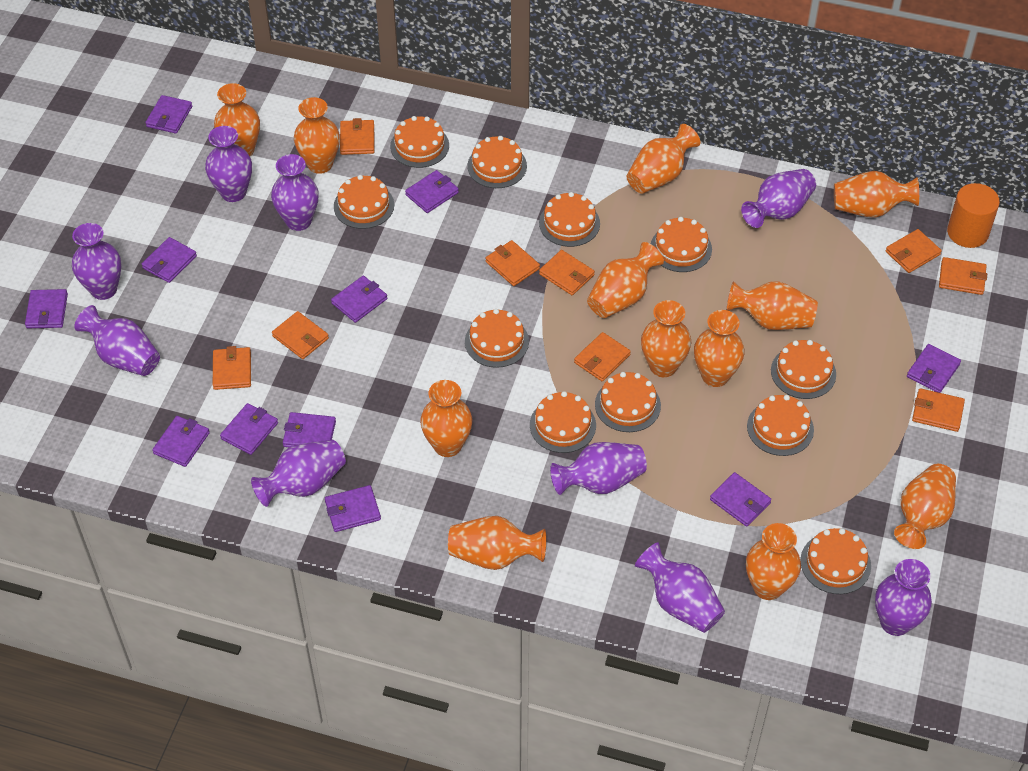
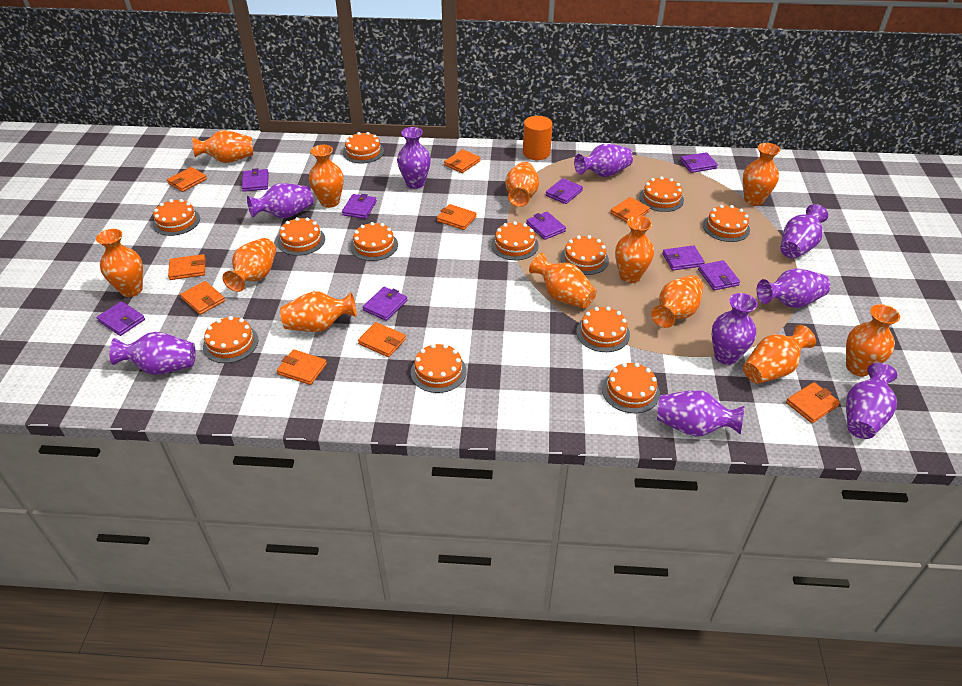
orange cake: [334,175,394,229] [390,116,449,168] [465,309,529,368] [467,136,527,188] [530,391,596,453] [539,192,600,247] [595,372,661,432] [651,217,712,272] [747,395,814,456] [771,340,836,399] [800,528,871,594] = 11 -> [153,199,200,236] [203,316,258,363] [278,217,325,256] [343,132,384,164] [350,222,398,261] [411,344,467,393] [491,221,539,260] [560,235,609,275] [576,307,630,352] [602,363,660,413] [639,176,684,212] [703,205,750,242] = 12
purple wallet: [25,289,68,328] [142,237,197,283] [145,95,192,134] [152,416,210,467] [220,403,278,455] [283,412,336,448] [325,485,381,532] [331,276,387,323] [405,170,459,213] [710,472,771,527] [907,344,961,393] = 11 -> [97,301,145,336] [242,168,269,192] [342,194,377,219] [363,287,407,321] [526,212,566,240] [546,178,583,204] [663,245,705,270] [680,152,718,173] [698,260,740,290] = 9

